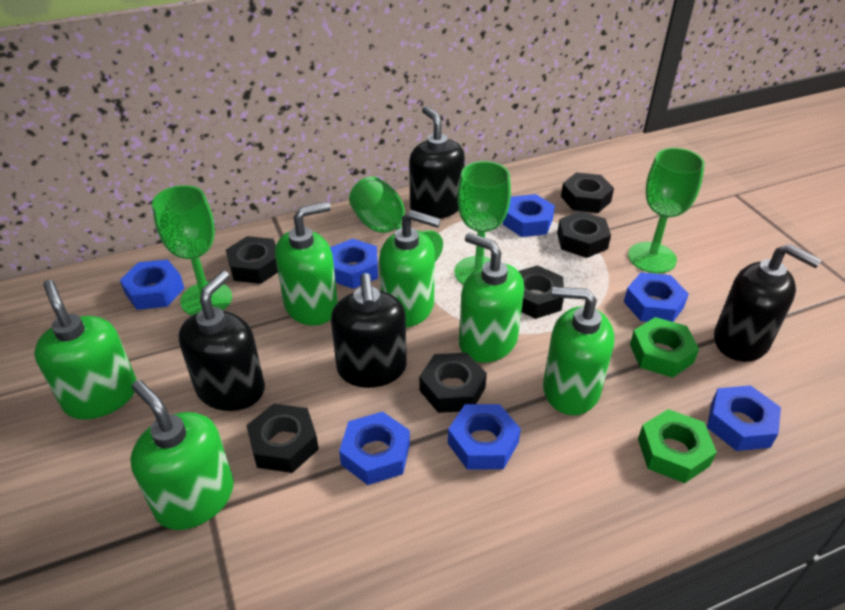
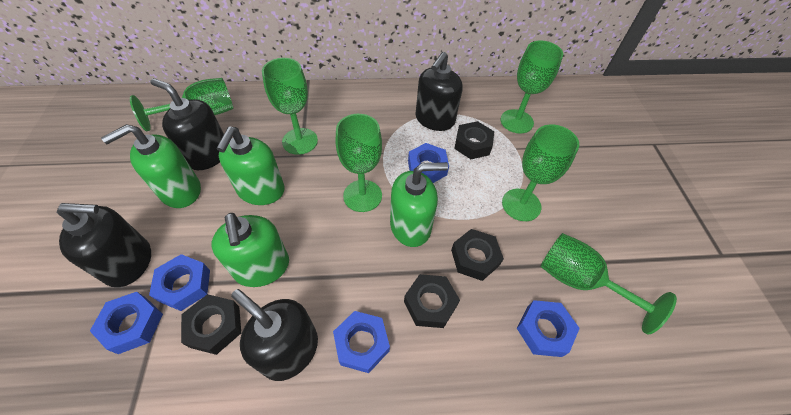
black nut: [226,236,278,284] [246,404,319,473] [419,353,487,413] [518,265,564,319] [557,211,611,258] [561,172,614,213] = 6 -> [181,294,241,355] [404,274,460,328] [451,229,504,281] [454,121,494,159] = 4
blue nut: [120,260,184,310] [330,239,378,289] [339,412,410,485] [448,404,521,470] [503,194,555,237] [624,272,689,322] [707,385,781,451] = 7 -> [90,292,163,354] [149,254,210,311] [333,311,390,373] [408,143,449,183] [517,300,580,357] = 5
green goblet: [152,185,232,316] [349,176,443,262] [454,161,511,285] [628,148,705,273] = 4 -> [130,78,234,131] [262,58,318,155] [336,114,382,212] [501,41,563,134] [502,124,579,221] [540,233,677,335] = 6
green nut: [630,317,699,378] [638,409,717,483] = 2 -> none = 0
green soap dispenser: [34,280,137,419] [130,380,234,530] [275,202,338,326] [379,210,441,327] [459,233,524,363] [543,287,614,415] = 6 -> [101,124,201,208] [211,213,289,287] [217,127,285,205] [390,162,448,247] = 4

